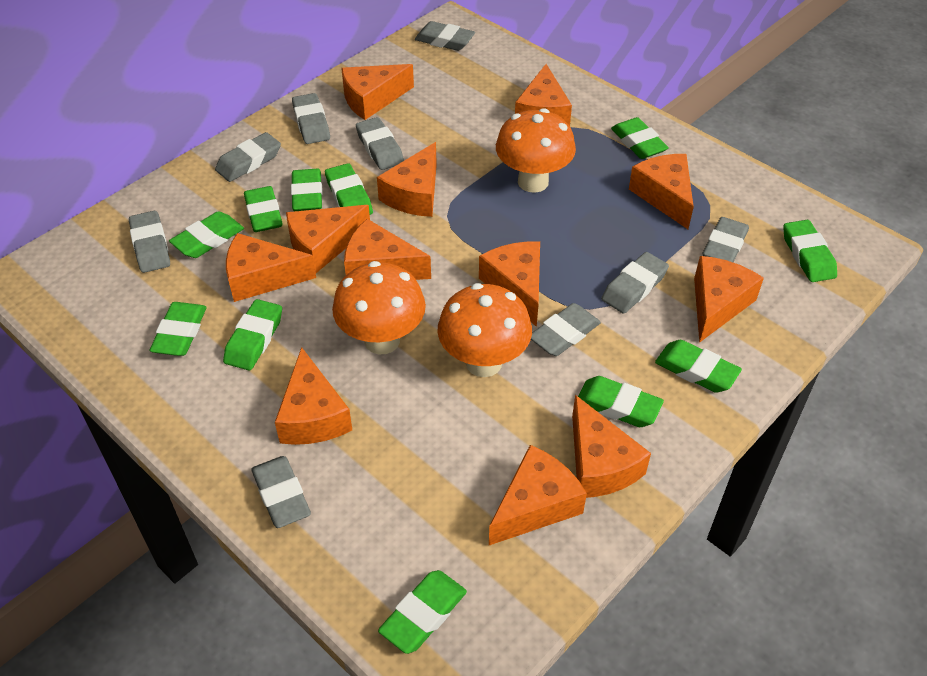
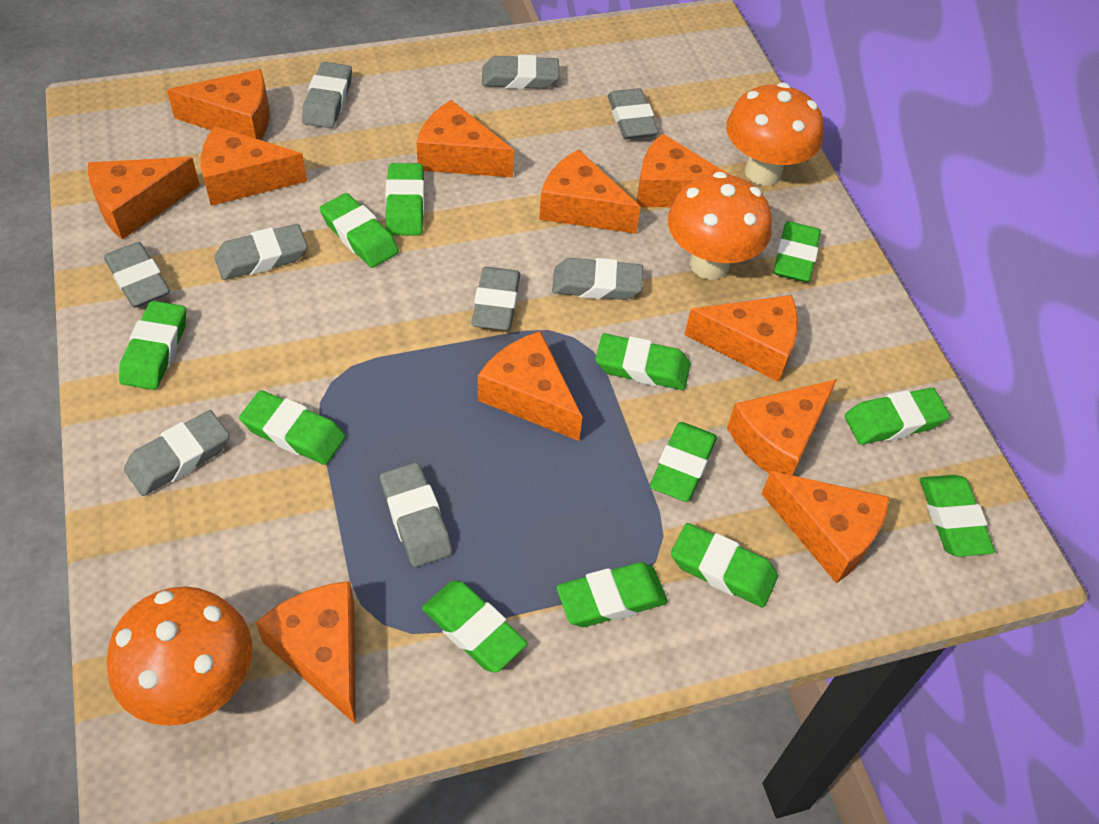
green eraser: [150,302,207,356] [169,211,244,258] [223,299,282,370] [244,186,282,232] [291,169,323,211] [325,163,373,215] [378,570,467,654] [578,376,664,427] [611,117,669,159] [655,340,742,393] [783,220,837,282] = 11 -> [119,301,186,390] [239,390,346,465] [320,193,399,268] [385,163,424,235] [422,581,527,673] [557,562,668,627] [595,333,690,390] [650,422,717,502] [671,523,778,607] [773,221,821,282] [845,388,950,445] [920,475,995,557] = 12
orange cheese: [226,233,316,302] [275,347,352,445] [286,205,370,273] [341,64,414,120] [344,219,431,280] [377,142,437,217] [479,241,540,327] [489,445,587,545] [515,64,572,126] [572,395,651,498] [629,154,694,229] [694,256,764,343] = 12 -> [88,157,200,240] [167,69,269,140] [201,126,307,206] [256,581,356,725] [417,100,514,177] [478,331,582,441] [539,149,641,234] [637,133,730,207] [684,295,798,382] [727,379,837,475] [762,471,889,583] = 11

